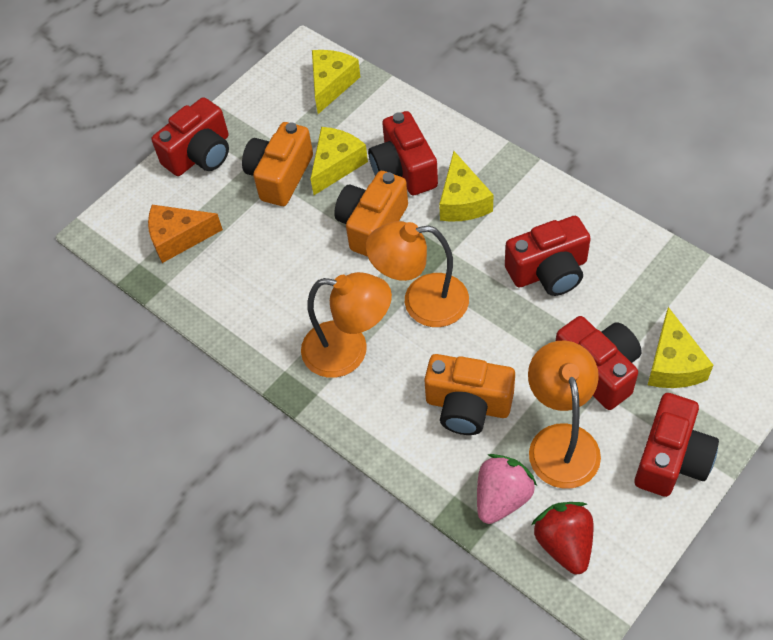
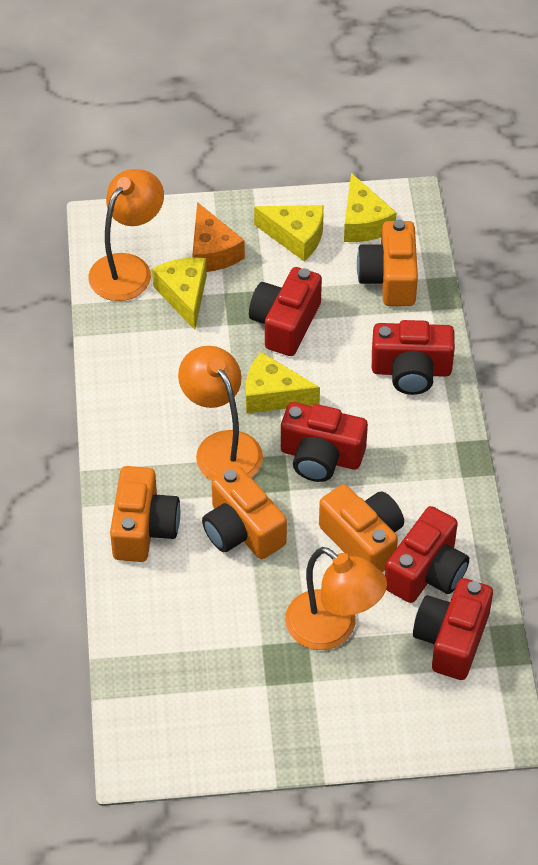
orange camera: [242,122,313,206] [334,171,408,257] [424,354,515,435] = 3 -> [110,466,180,562] [202,465,287,559] [319,484,404,572] [357,219,418,306] = 4
pink strawberry: [477,454,537,524] = 1 -> none = 0
red strawberry: [531,502,594,574] = 1 -> none = 0

